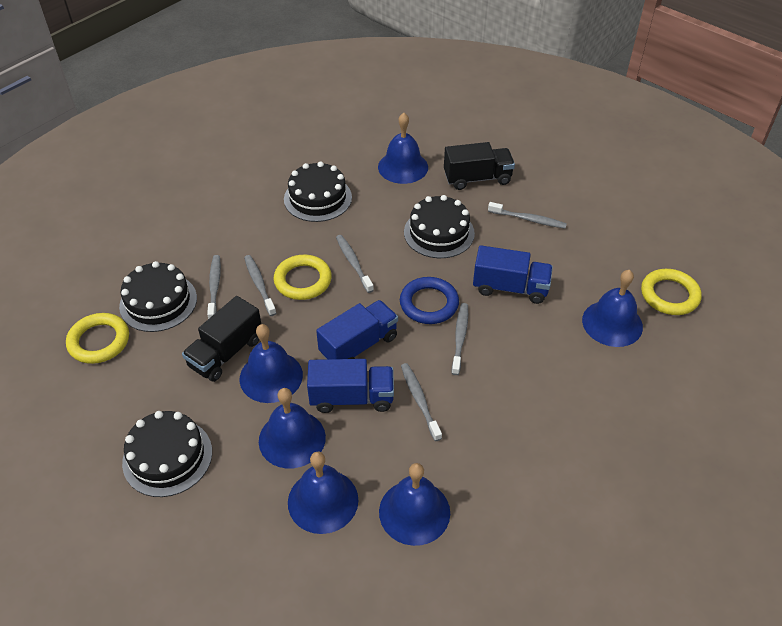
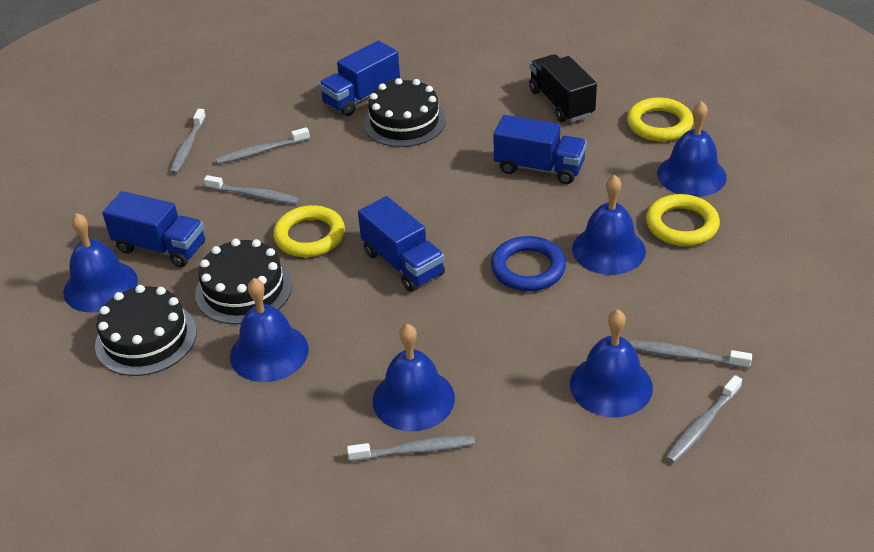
black cake: [119,261,197,332] [122,411,212,497] [284,161,352,222] [404,195,475,258] = 4 -> [95,285,197,376] [195,239,292,324] [363,78,446,147] = 3
black truck: [182,296,261,382] [444,142,515,190] = 2 -> [529,54,597,122] = 1
blue truck: [307,359,394,413] [316,300,398,359] [473,245,553,304] = 3 -> [102,191,205,267] [319,40,400,116] [358,196,445,292] [493,115,587,184] = 4

